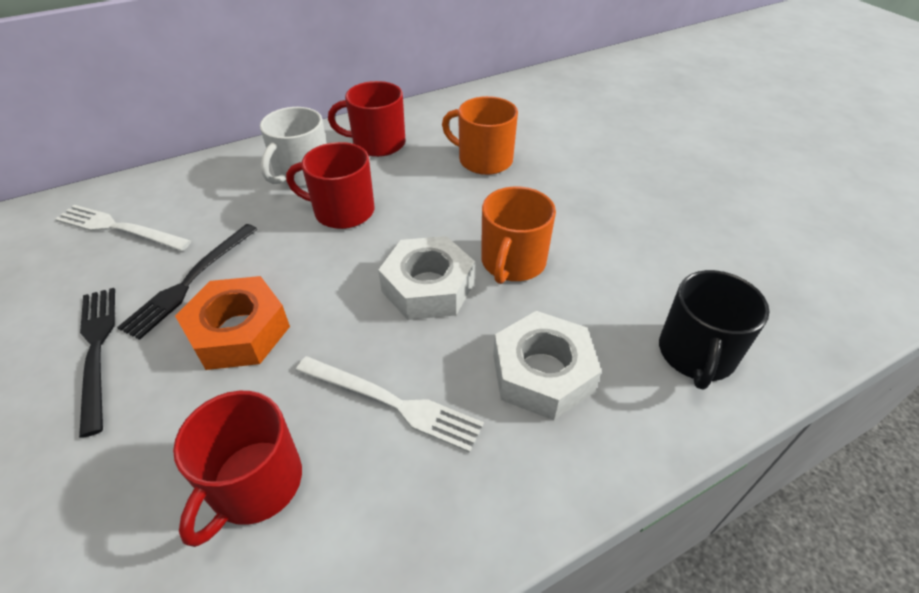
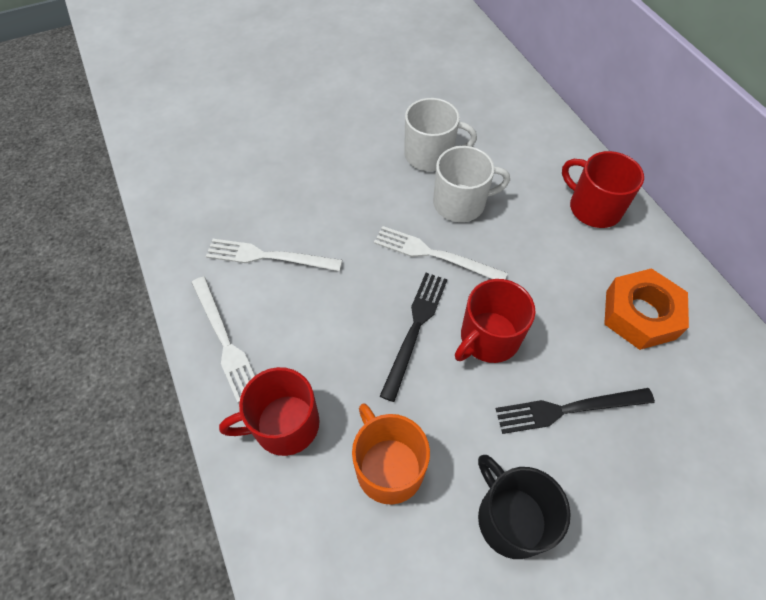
orange mug: [442,96,518,175] [481,187,556,284] = 2 -> [352,403,430,505] = 1
white fork: [55,205,191,251] [296,356,484,453] = 2 -> [191,277,255,403] [206,239,342,271] [374,226,508,279] = 3
white mug: [260,107,327,187] = 1 -> [404,98,477,171] [433,146,510,222] = 2
white nut: [378,236,475,320] [493,311,602,420] = 2 -> none = 0

